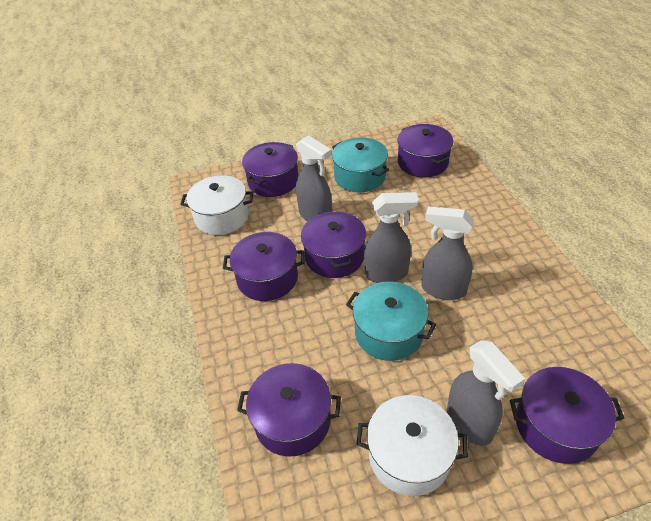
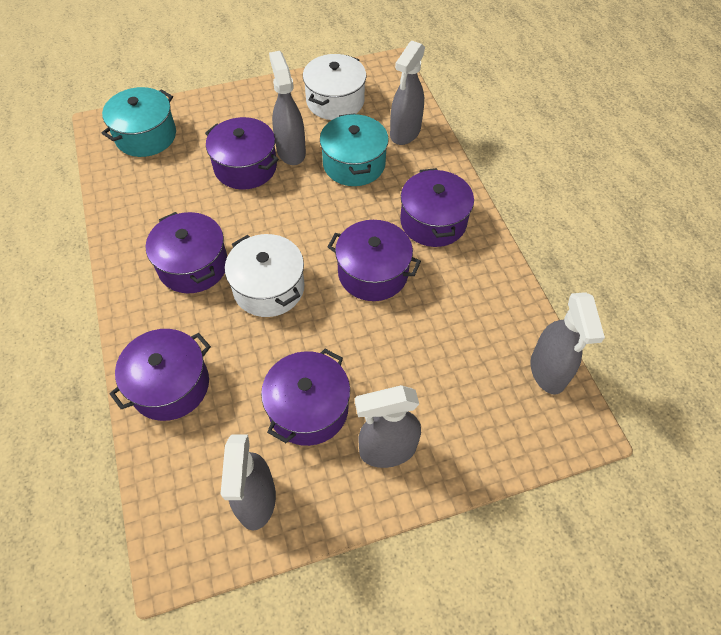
grey spray bottle: [296,135,332,221] [364,192,419,283] [421,207,474,300] [447,340,525,446] = 4 -> [220,435,276,530] [269,51,306,165] [355,385,421,468] [390,41,425,145] [531,292,605,395] = 5

